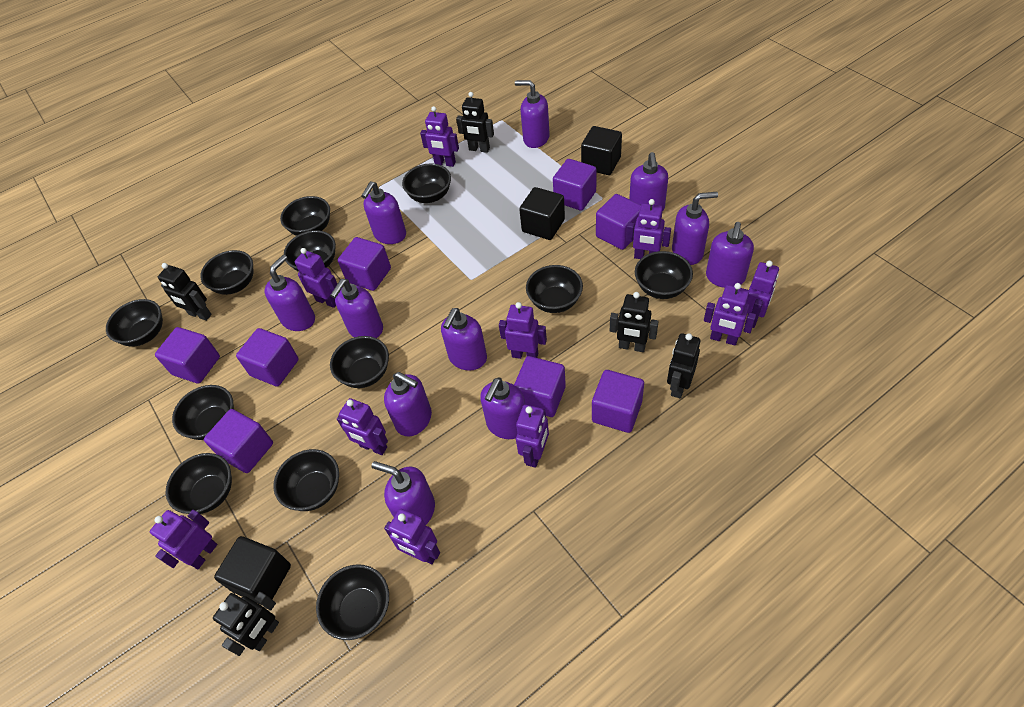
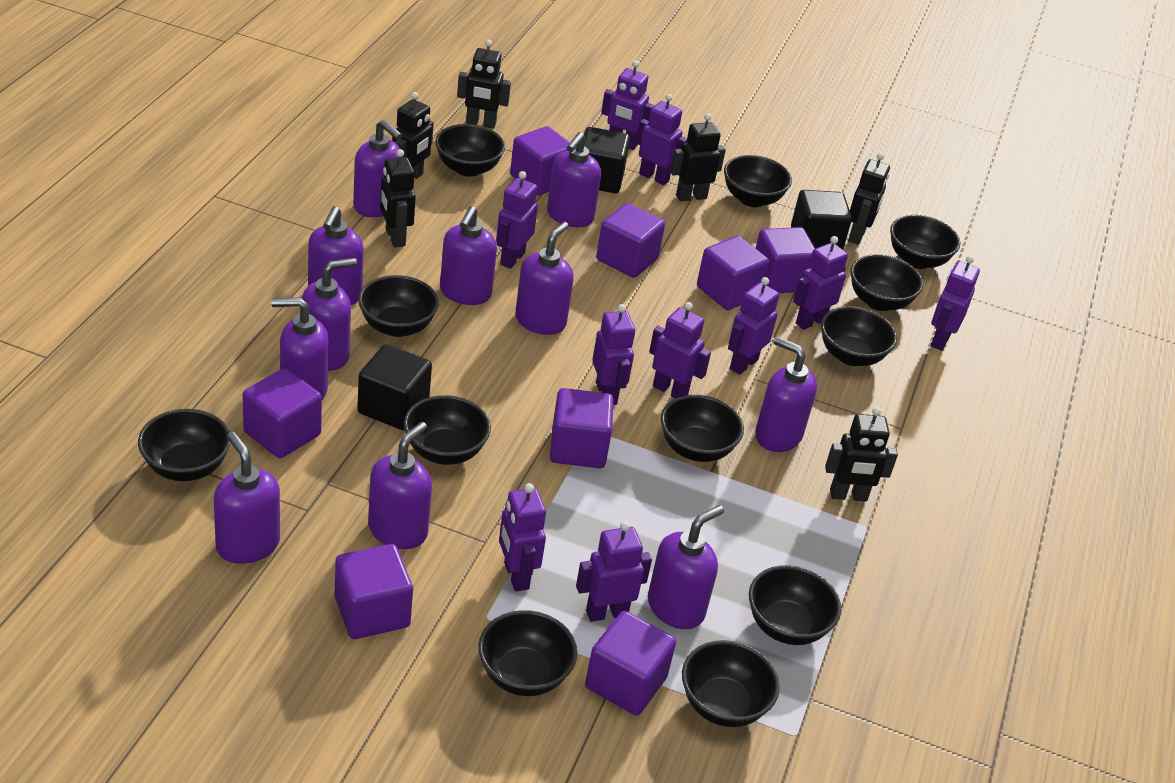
black robot: [158,263,212,321] [213,592,279,656] [456,92,494,153] [610,292,659,352] [667,333,700,398] = 5 -> [380,149,416,248] [392,92,434,179] [457,40,511,129] [670,113,726,201] [825,407,898,502] [848,153,890,245] = 6

